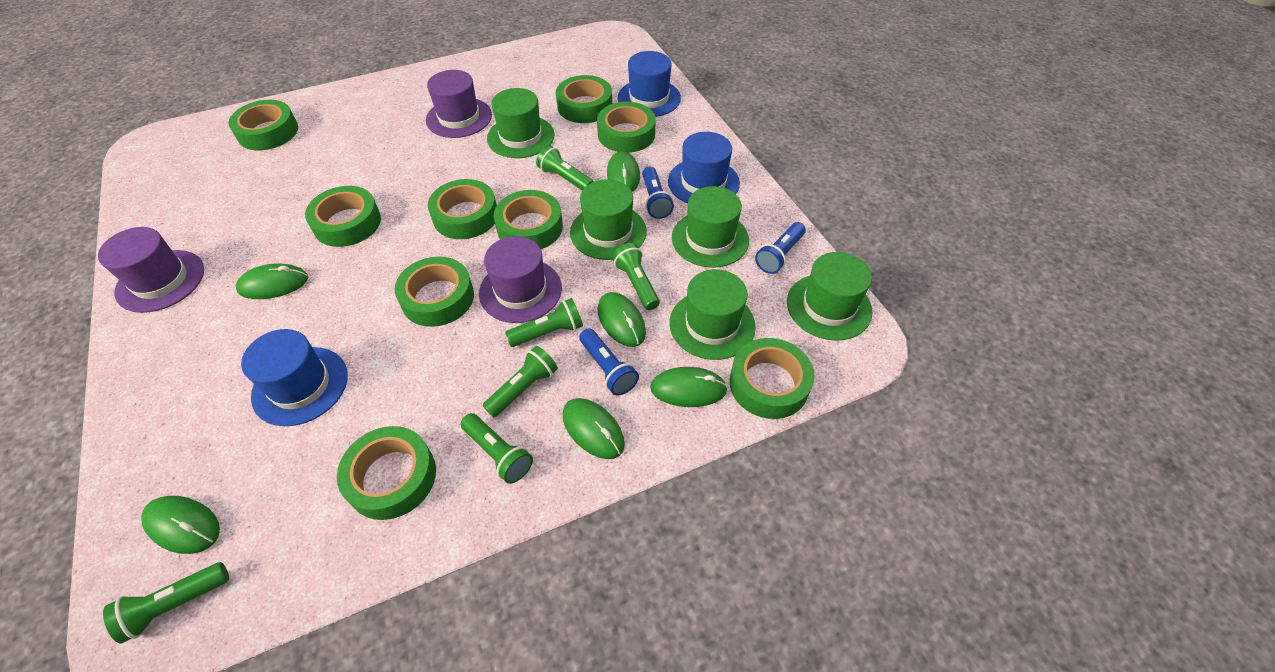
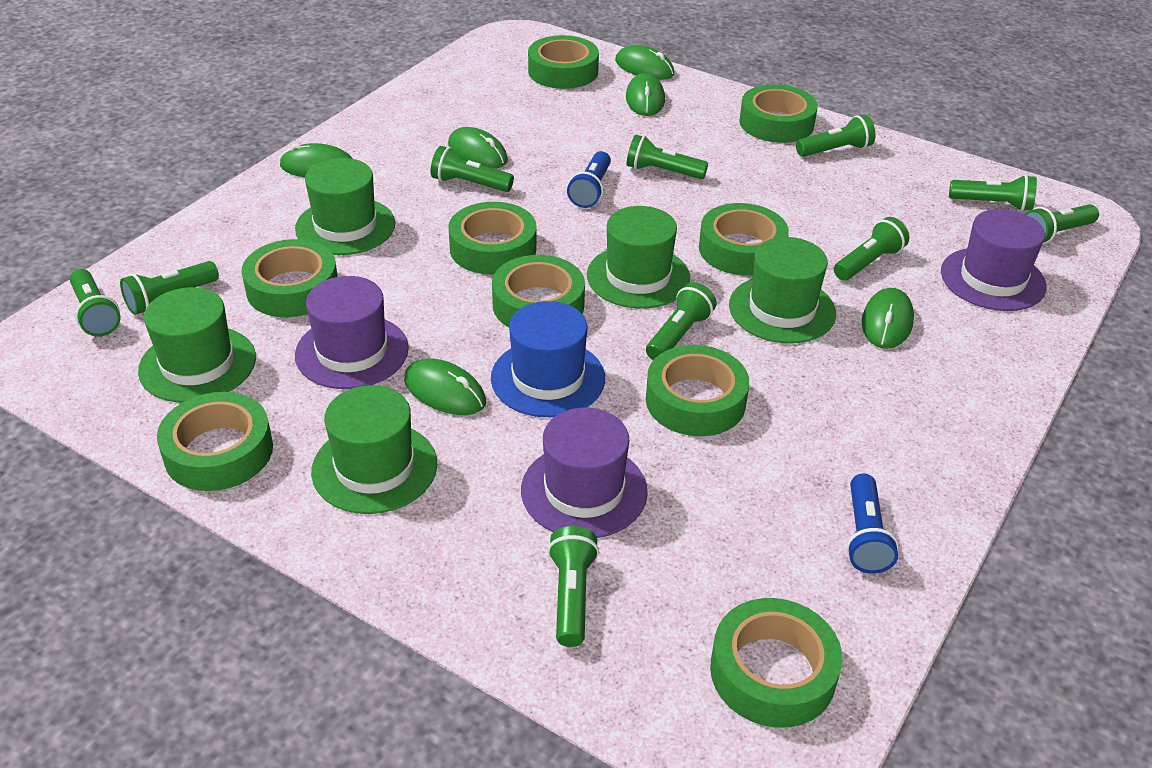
blue flashlight: [579,328,639,396] [642,167,674,219] [755,222,806,274] = 3 -> [567,151,611,208] [846,474,899,574] = 2
blue hat: [241,329,348,426] [618,51,681,117] [668,132,740,203] = 3 -> [491,301,605,417] = 1
green flashlight: [103,562,229,644] [461,413,533,484] [483,346,558,417] [505,298,583,347] [536,145,594,191] [612,243,660,310] = 6 -> [70,269,121,337] [120,261,219,315] [431,146,514,192] [548,526,599,647] [627,134,708,179] [646,282,717,360] [796,115,875,157] [834,217,909,281] [949,175,1037,211] [1025,204,1099,244] = 10

